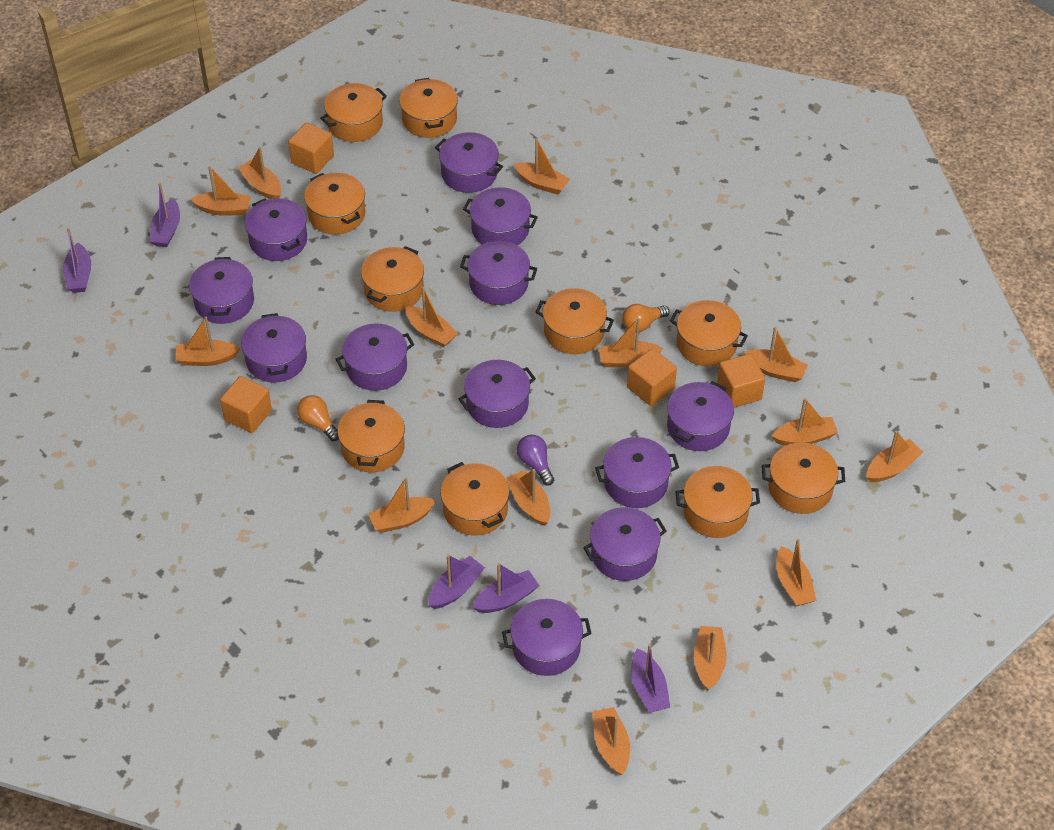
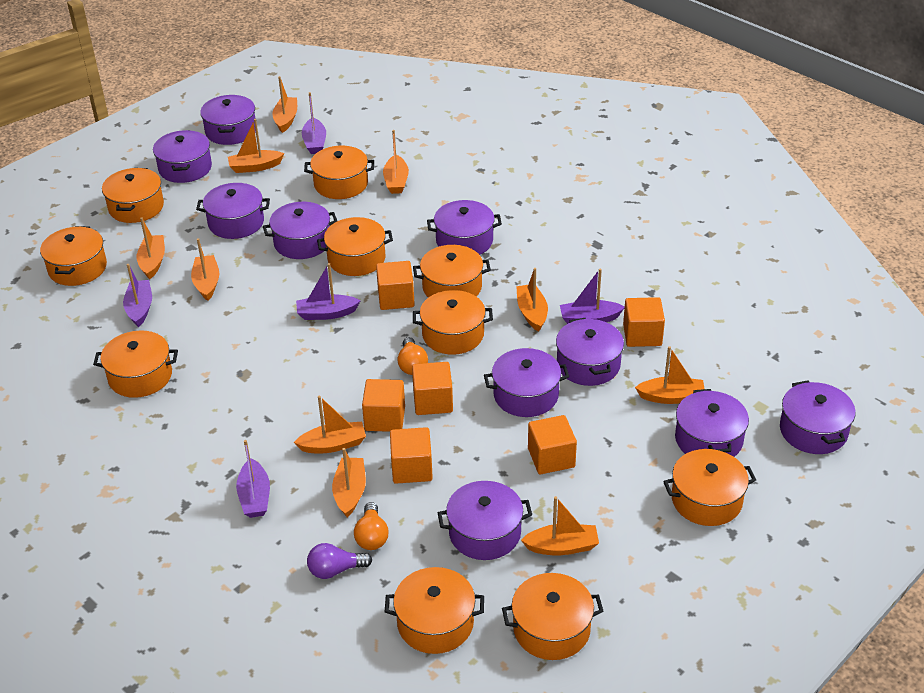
orange boat: [175,317,240,366] [190,166,251,216] [238,147,282,199] [368,477,436,533] [405,287,458,348] [507,469,550,526] [514,138,570,195] [592,707,630,775] [598,318,663,367] [694,626,726,690] [744,327,808,382] [772,398,838,446] [777,538,817,606] [867,431,923,482] = 14 -> [137,217,165,279] [191,238,220,301] [228,119,284,173] [272,76,297,133] [294,396,366,453] [332,448,366,517] [383,130,409,194] [516,268,548,332] [521,496,599,555] [635,346,705,404] = 10
orange cube: [220,376,272,433] [288,122,334,174] [627,348,677,406] [717,354,765,408] = 4 -> [362,379,405,432] [376,261,415,310] [390,427,433,484] [412,362,453,415] [528,415,577,474] [623,297,665,347] = 6
purple pot: [189,257,254,324] [241,313,307,383] [245,198,307,261] [336,324,414,391] [435,132,503,193] [458,360,536,428] [460,241,537,305] [463,187,538,245] [502,599,592,676] [583,507,667,581] [595,437,679,508] [667,381,734,451] = 12 -> [153,130,212,183] [196,183,270,239] [200,95,256,145] [263,202,337,259] [427,200,502,255] [438,481,532,560] [484,348,569,417] [556,318,624,386] [675,389,749,457] [780,380,856,454] = 10

